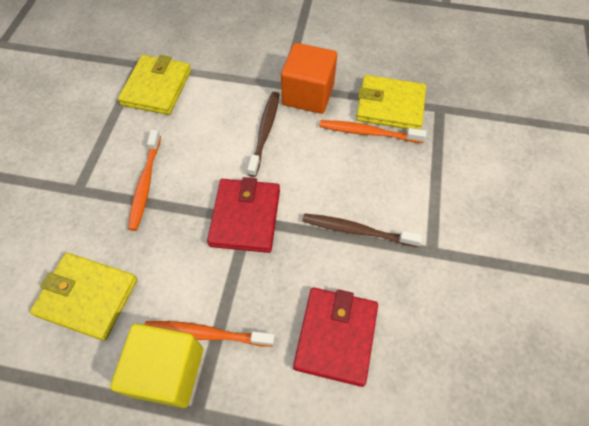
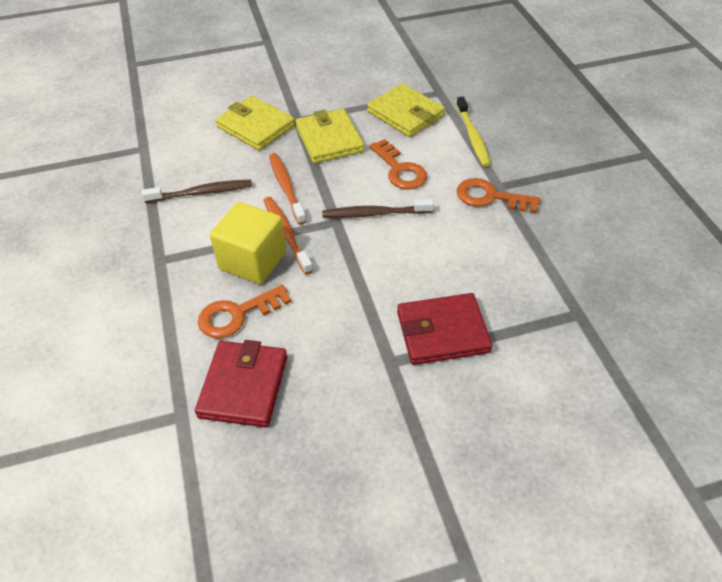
orange cube: [281,43,337,114] = 1 -> none = 0
orange key: none = 0 -> [198,285,291,338] [369,139,427,189] [457,178,541,213] = 3
orange toothbrush: [128,130,161,231] [144,321,275,347] [319,120,427,143] = 3 -> [263,197,313,274] [269,153,307,225] = 2
yellow toothbrush: none = 0 -> [456,96,490,167] = 1

